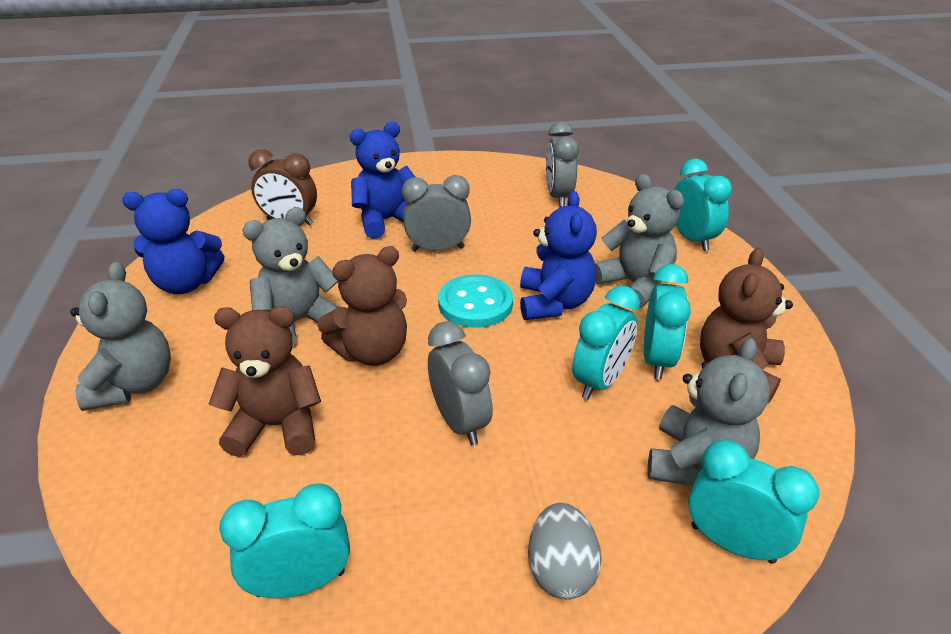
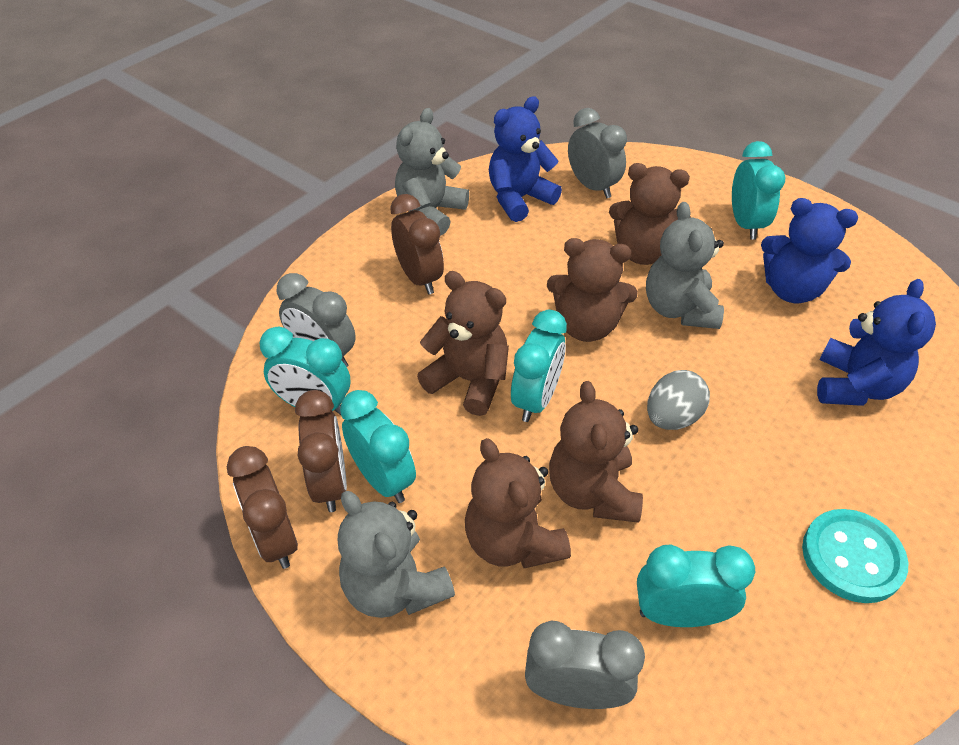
brown clock: [248,149,317,226] = 1 -> [227,446,298,569] [295,390,347,512] [390,194,444,294] = 3
brown teddy bear: [209,306,321,457] [317,246,407,366] [700,248,793,402] = 3 -> [417,271,509,416] [465,438,571,568] [547,238,638,342] [549,381,643,523] [609,163,691,265] = 5
grey teddy bear: [70,262,171,411] [242,207,338,346] [595,174,684,308] [647,338,770,486] = 4 -> [338,491,455,618] [395,108,469,236] [646,202,724,329] = 3

